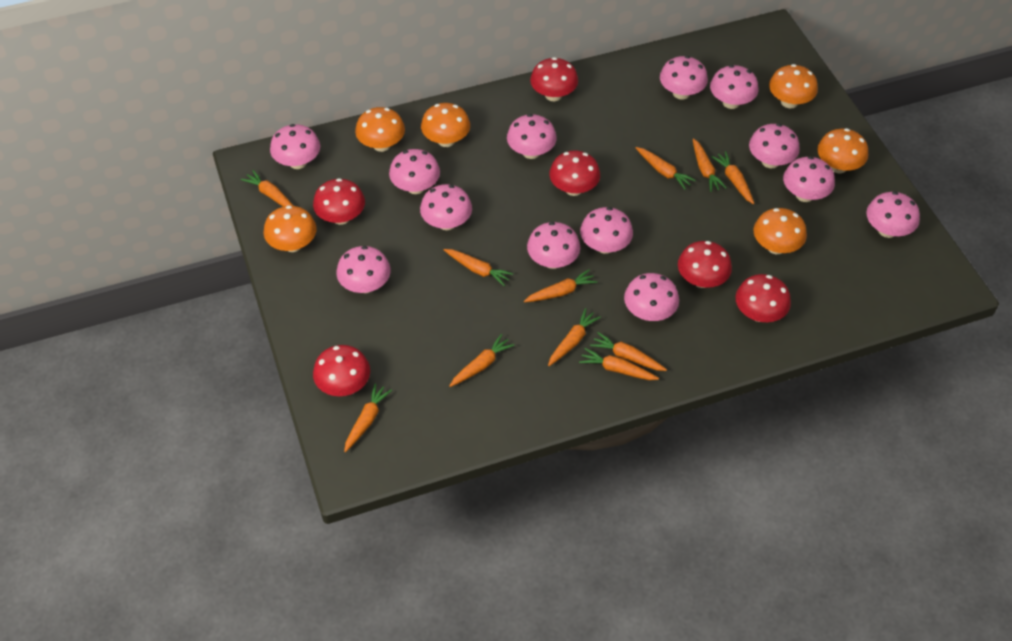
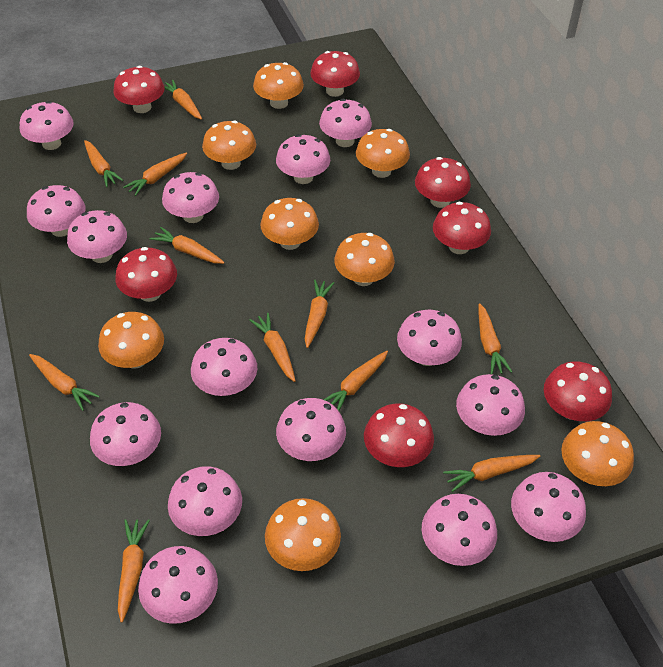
orange mushroom: [264,205,317,252] [355,107,405,152] [421,103,470,147] [754,208,807,254] [769,64,818,108] [817,128,868,174] = 6 -> [98,312,164,369] [202,121,256,170] [253,62,304,109] [260,198,319,250] [265,498,341,571] [334,233,395,286] [356,129,410,178] [561,421,634,486] = 8
pink mushroom: [270,124,320,169] [336,246,391,293] [389,149,440,194] [420,184,472,230] [507,114,557,159] [527,222,580,269] [580,207,633,254] [624,273,679,321] [660,56,708,100] [710,65,758,109] [749,124,800,169] [783,156,835,202] [866,191,920,238] = 13 -> [20,101,74,150] [27,185,86,237] [67,210,127,263] [90,402,161,466] [138,546,218,624] [162,172,219,223] [168,466,242,536] [191,338,257,396] [276,134,330,184] [276,398,346,461] [319,99,372,147] [397,310,462,366] [422,494,497,566] [456,374,525,436] [511,472,586,542] = 15
red mushroom: [313,178,365,225] [313,345,370,396] [530,57,578,101] [549,151,600,196] [678,241,732,288] [736,274,791,322] = 6 -> [113,66,165,113] [115,247,177,302] [310,51,360,97] [364,403,434,467] [415,157,471,208] [433,202,491,254] [544,362,612,421] = 7

